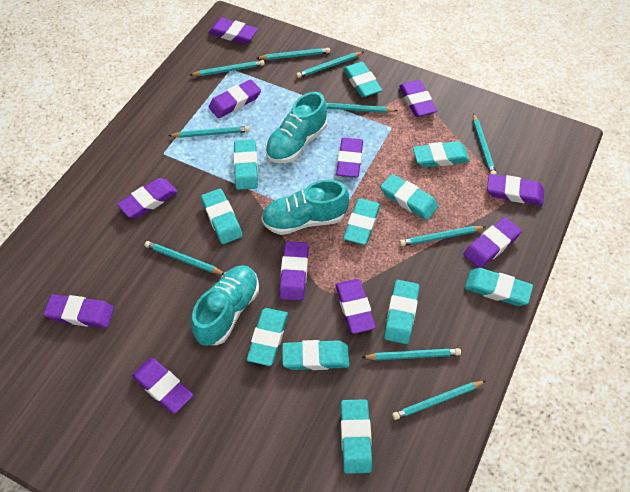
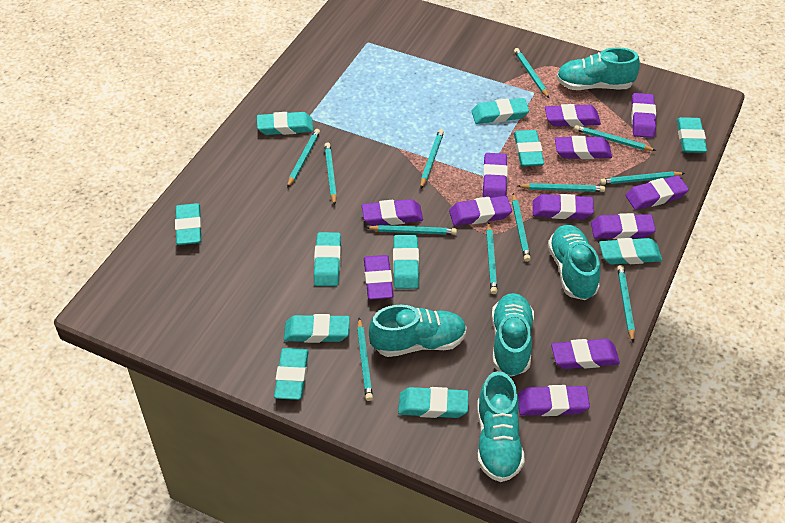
purple eraser: [43,294,114,328] [117,178,178,219] [132,358,193,414] [208,18,258,44] [209,79,261,118] [279,241,309,301] [336,138,363,177] [336,279,376,334] [399,80,437,117] [464,217,522,268] [487,174,544,206] = 11 -> [362,199,423,226] [364,255,393,300] [449,196,512,226] [482,153,508,198] [518,385,590,416] [533,194,594,219] [545,104,601,127] [551,339,620,369] [555,136,612,159] [591,213,656,239] [625,175,689,210] [631,93,656,138] = 12
turquoise pencil: [145,241,224,275] [168,126,250,138] [190,60,265,76] [256,48,330,60] [296,52,364,78] [326,103,398,113] [361,348,461,360] [392,381,486,420] [400,226,485,246] [473,113,496,175] = 10 -> [287,129,320,188] [324,142,337,205] [357,318,373,401] [366,225,457,235] [420,129,444,188] [486,222,498,294] [512,193,531,262] [514,48,549,98] [518,183,605,192] [574,125,656,151] [600,171,685,185] [617,265,635,343] = 12
turquoise shoe: [191,265,259,346] [261,180,349,235] [265,92,327,163] = 3 -> [369,305,467,357] [477,371,525,482] [491,293,534,377] [548,225,600,300] [556,47,640,90] = 5

